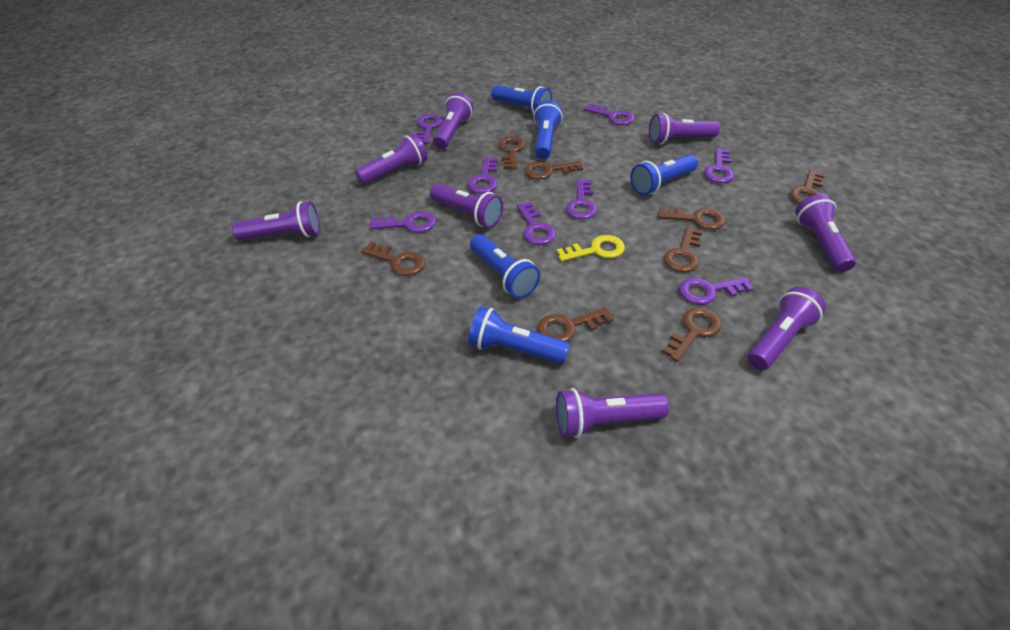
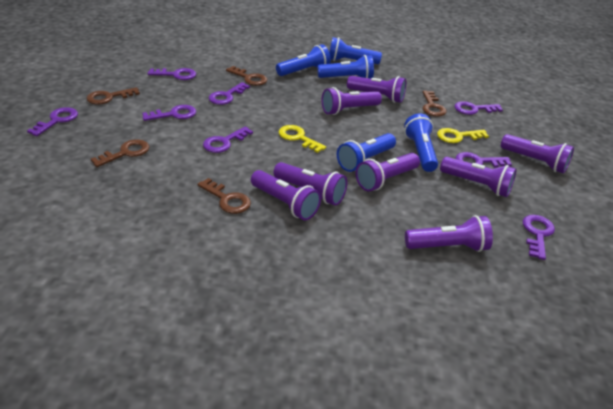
brown key: [361,242,425,276] [498,136,525,169] [524,161,583,179] [537,307,613,342] [658,207,725,230] [662,307,722,362] [664,226,702,273] [790,170,824,204] = 8 -> [87,87,140,105] [91,139,150,167] [197,178,251,214] [226,66,267,86] [422,91,447,117] = 5
yellow key: [557,235,625,262] = 1 -> [279,125,326,153] [437,128,489,143] = 2

